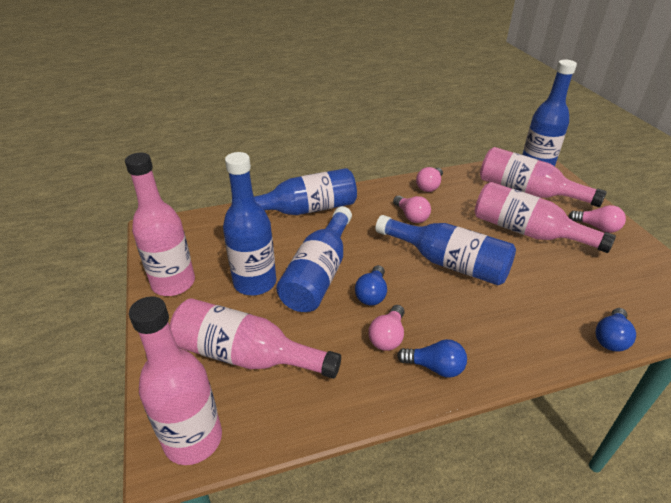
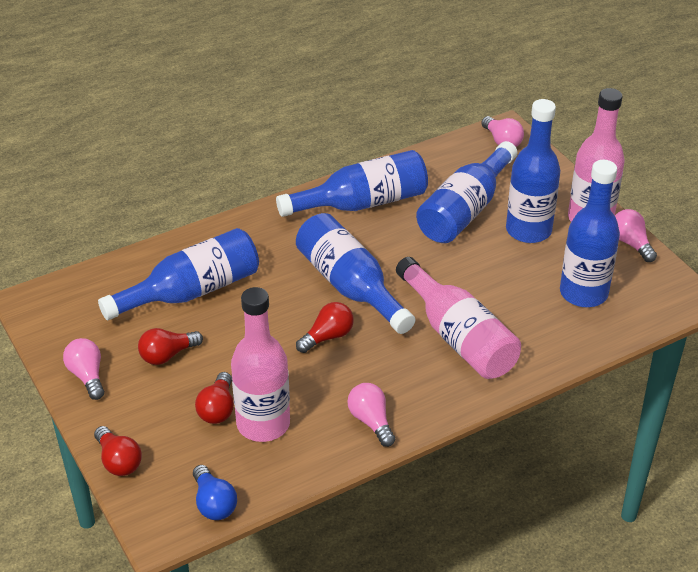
blue bottle: [223,152,276,295] [231,168,357,215] [276,206,352,312] [375,215,516,285] [522,60,577,166] = 5 -> [98,228,259,320] [276,150,428,217] [296,213,415,334] [416,141,517,243] [506,99,561,243] [560,160,620,307] = 6
blue light bulb: [355,265,387,306] [397,339,467,378] [596,308,636,352] = 3 -> [193,465,237,520] = 1
pink bottle: [125,153,195,296] [129,296,222,465] [170,298,341,379] [475,182,616,253] [480,147,607,207] = 5 -> [231,287,290,442] [396,257,521,379] [568,88,625,222] = 3
red light bulb: none = 0 -> [94,426,142,476] [138,328,203,365] [195,372,234,424] [296,302,354,353] = 4

